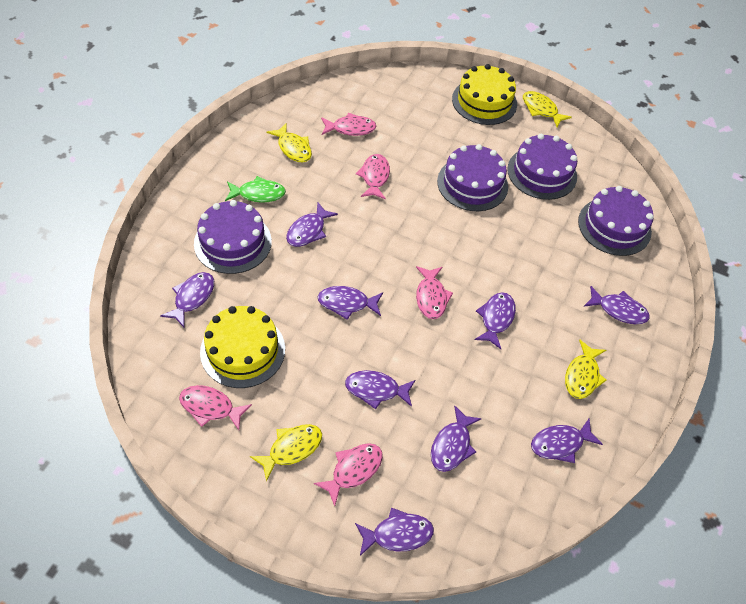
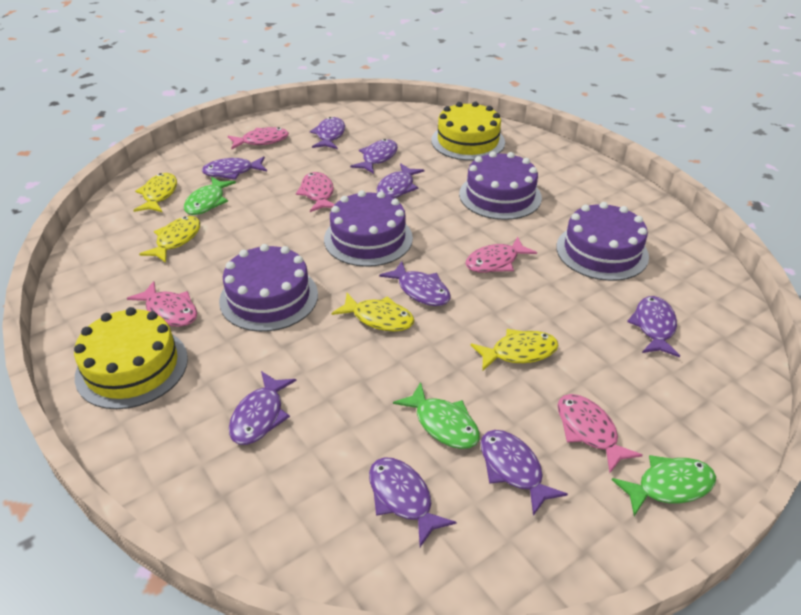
green fish: [225,176,286,203] = 1 -> [184,177,236,215] [393,382,480,449] [612,455,716,516] = 3

